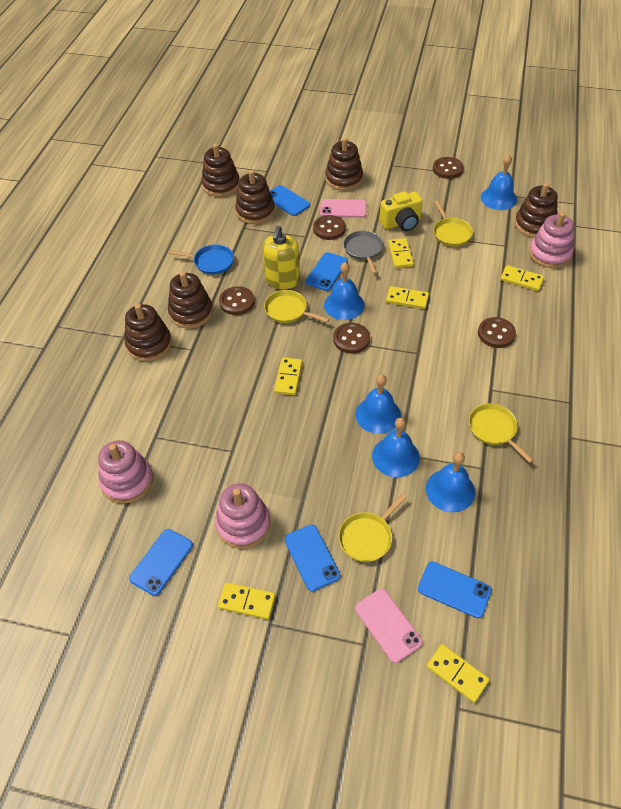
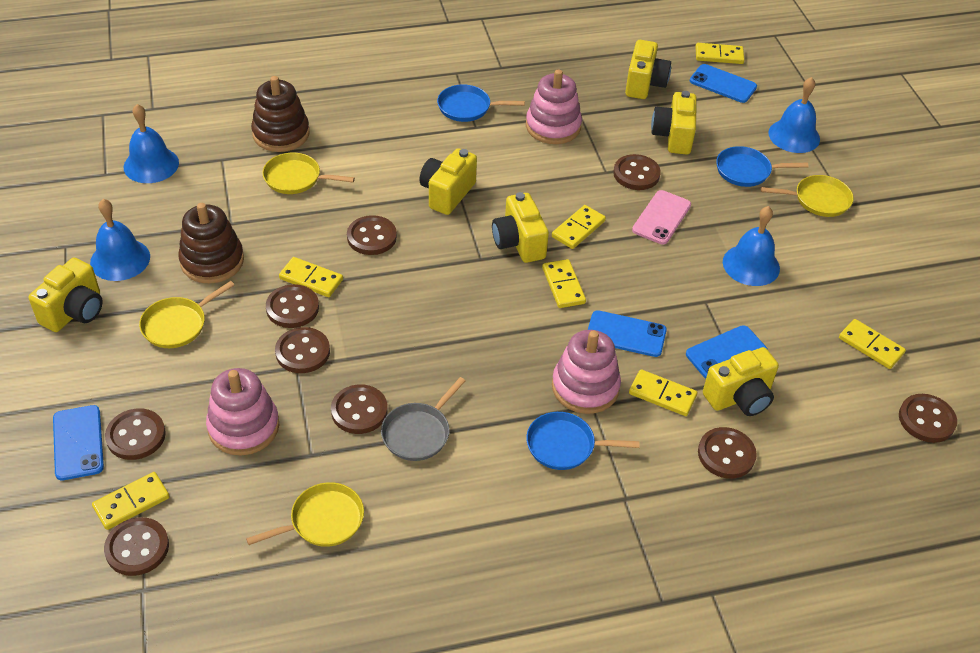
blue bell: [324,262,365,320] [355,374,401,434] [372,417,420,477] [426,452,475,512] [481,155,517,210] = 5 -> [90,199,150,281] [124,104,179,183] [723,206,780,286] [768,77,820,153] = 4
blue pan: [169,244,234,275] = 1 -> [437,84,525,122] [526,412,640,470] [716,146,808,187] = 3
blue phone: [129,529,193,596] [270,185,310,216] [284,524,340,591] [306,252,348,291] [418,561,492,618] = 5 -> [53,405,104,480] [588,310,667,357] [686,325,768,379] [690,64,757,103] = 4
brown button: [219,286,255,315] [313,215,345,240] [333,323,370,354] [433,157,464,179] [478,317,516,348] = 5 -> [104,517,169,576] [105,409,166,460] [266,284,319,328] [275,327,330,373] [331,384,388,434] [347,215,397,255] [613,154,661,190] [698,427,757,479] [899,394,957,443] = 9
brown stacking toy: [125,304,172,361] [168,272,213,329] [201,144,240,197] [235,170,275,224] [325,137,363,191] [515,183,558,238] = 6 -> [178,203,244,283] [251,76,310,152] = 2
pink phone: [320,199,367,218] [355,589,423,663] = 2 -> [632,190,691,244] = 1
yellow camera: [380,191,423,231] = 1 -> [29,258,103,332] [419,148,477,215] [492,192,549,263] [625,40,671,99] [651,91,697,155] [703,347,779,416] = 6
yellow domino: [218,582,276,619] [274,357,302,395] [386,286,429,309] [388,238,414,268] [427,644,489,703] [500,265,544,291] = 6 -> [92,472,170,530] [279,257,343,297] [542,259,586,308] [552,205,606,249] [629,369,698,416] [695,43,744,64] [839,319,906,369] = 7
yellow soap dispenser: [262,226,300,289] = 1 -> none = 0

